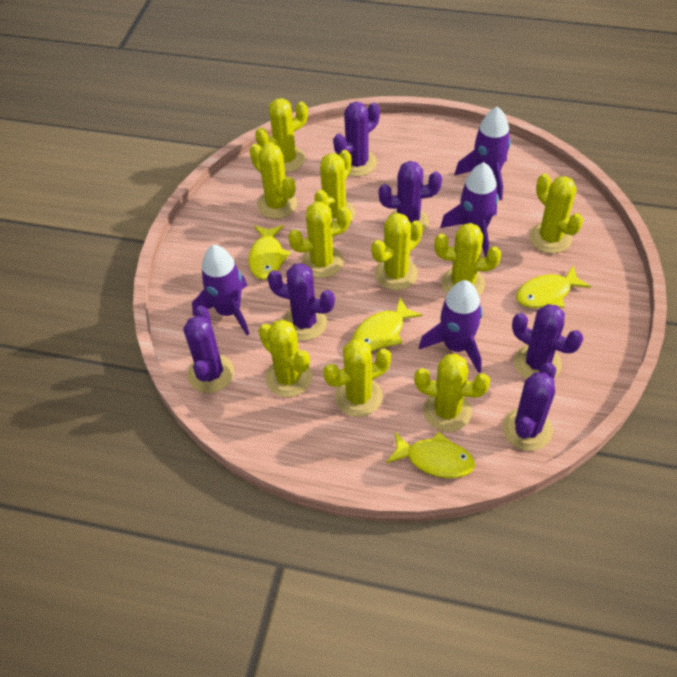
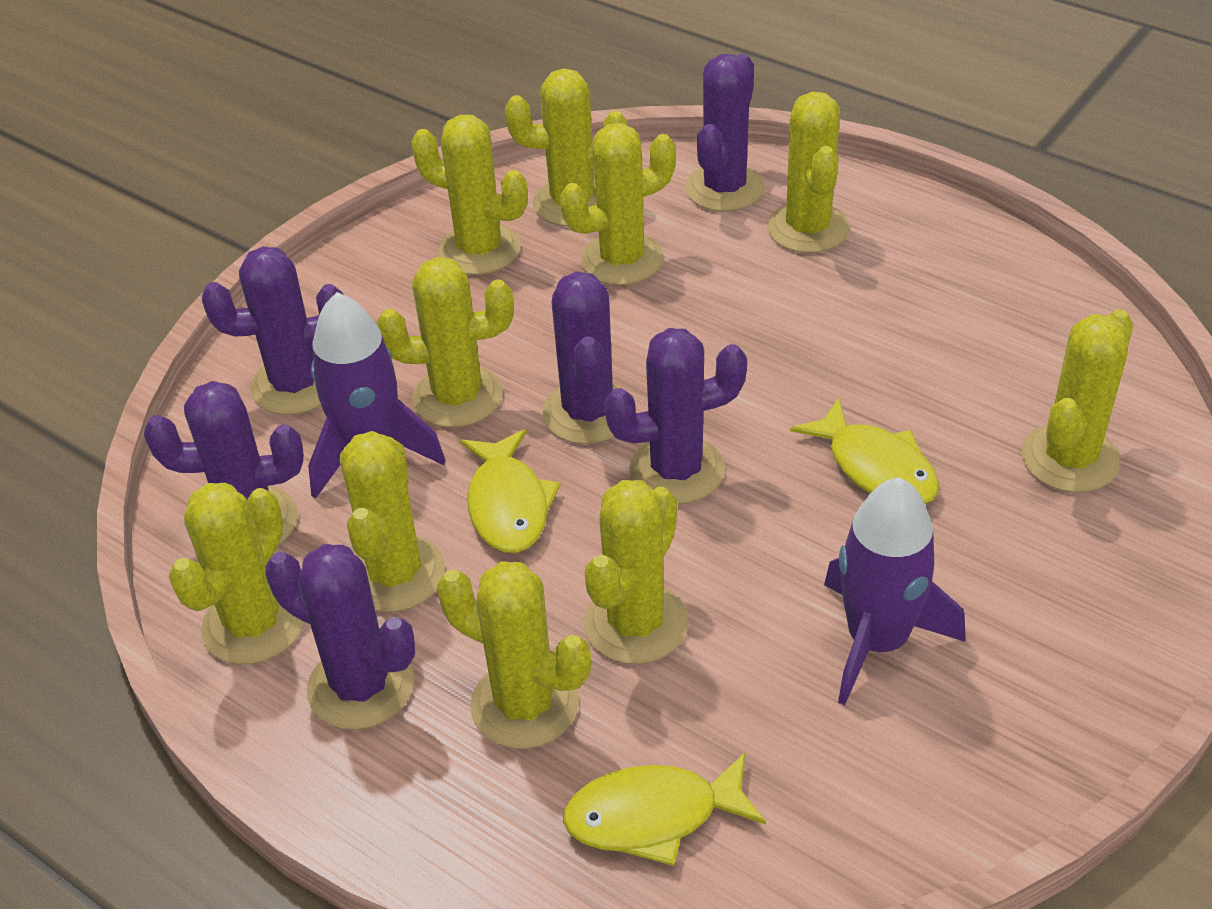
purple rocket: [192,245,249,335] [419,280,483,373] [440,162,499,258] [454,106,511,200] = 4 -> [308,292,446,499] [824,477,965,705] = 2
yellow fish: [249,225,291,280] [352,297,422,351] [386,432,475,478] [516,266,591,308] = 4 -> [460,429,561,553] [563,753,766,866] [790,398,939,504] = 3

